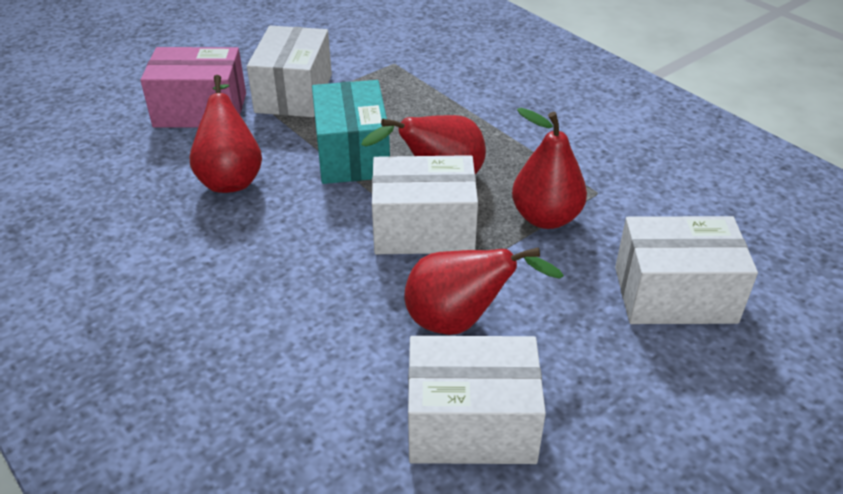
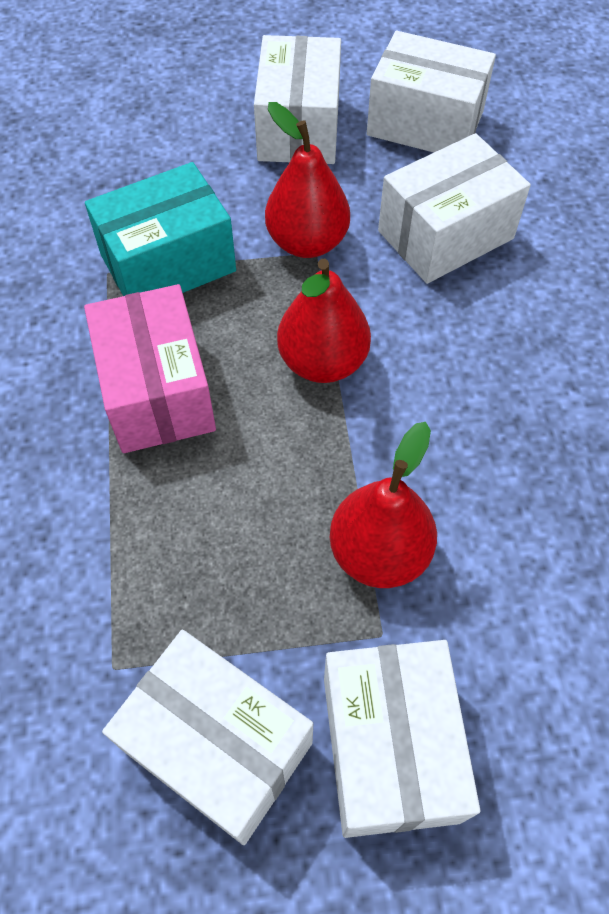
red pear: [190,75,262,193] [361,115,486,174] [404,247,564,335] [512,108,587,229] = 4 -> [265,102,350,258] [277,259,371,383] [330,422,437,588] = 3
white box: [247,26,332,117] [372,155,478,254] [408,336,546,464] [615,216,758,324] = 4 -> [102,630,313,845] [254,35,341,164] [324,640,480,838] [367,31,496,153] [378,133,531,284] = 5

